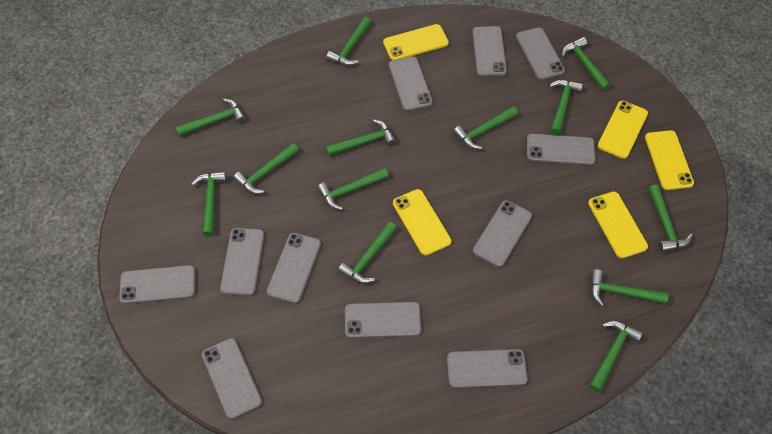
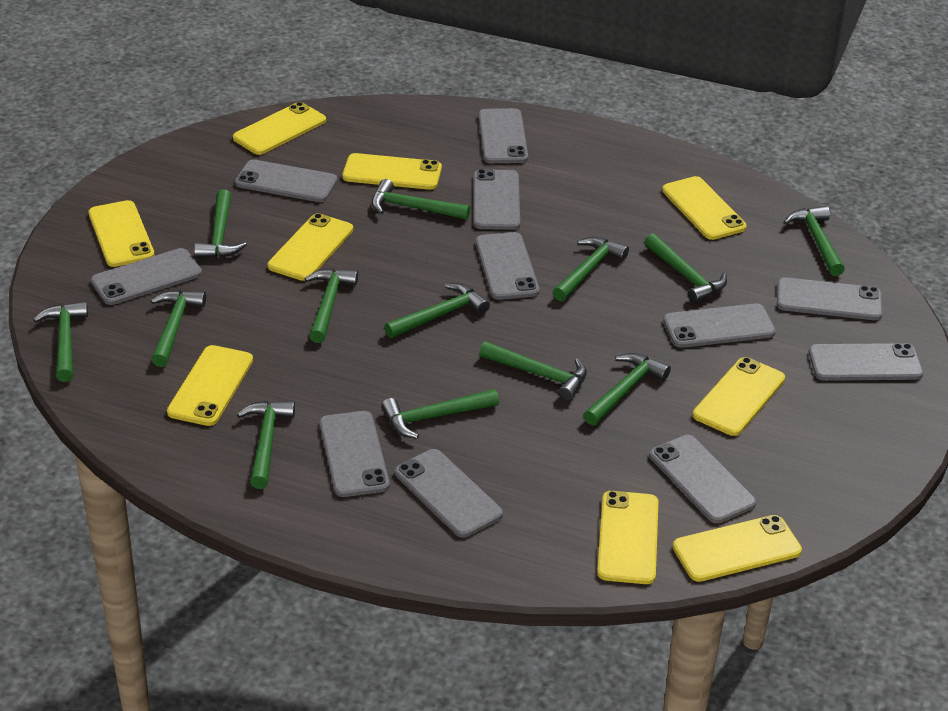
yellow phone: [383,24,449,60] [393,189,451,256] [588,192,648,258] [598,101,648,159] [645,130,694,190] = 5 -> [88,200,155,267] [167,345,253,426] [233,102,326,155] [268,213,353,281] [342,153,442,190] [597,491,659,584] [662,176,747,240] [673,515,802,582] [693,357,785,436] = 9

